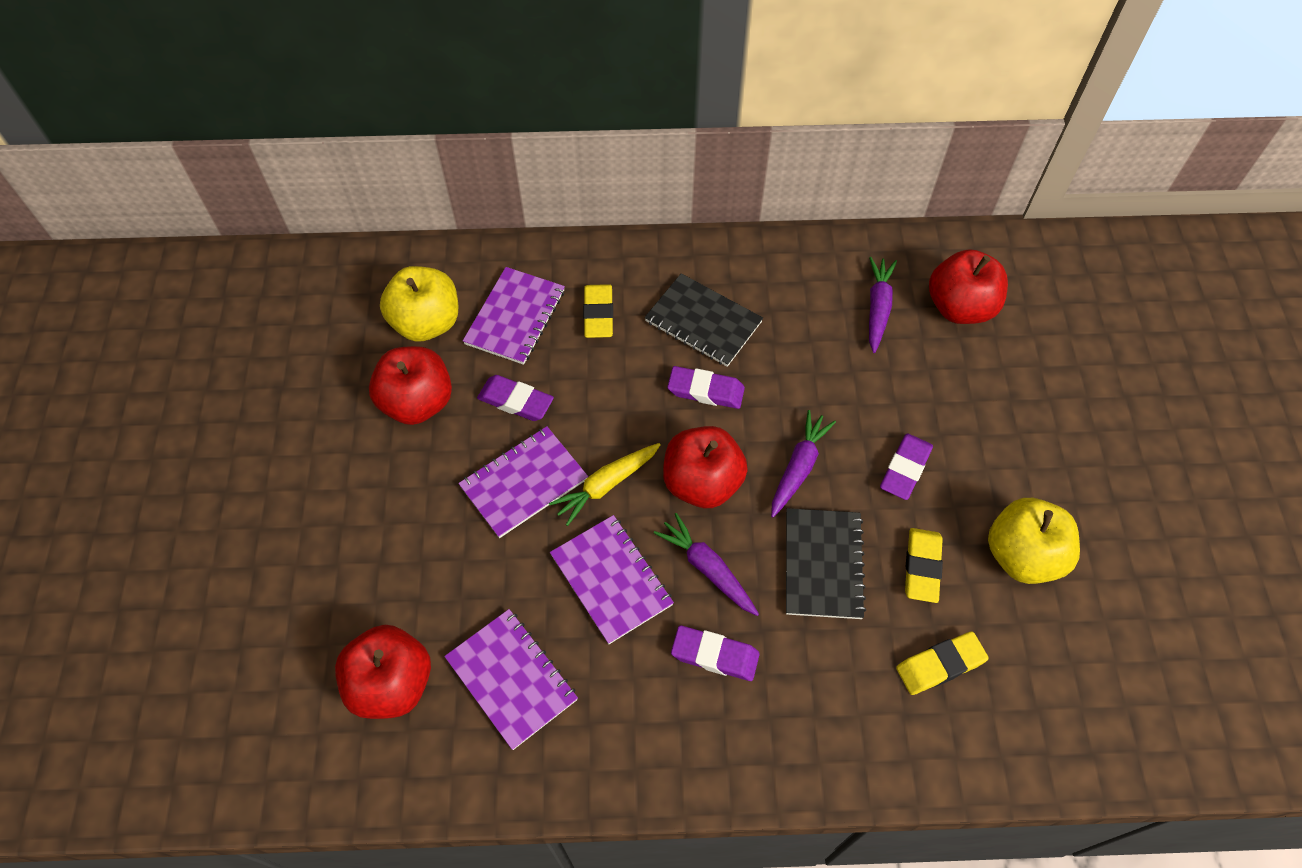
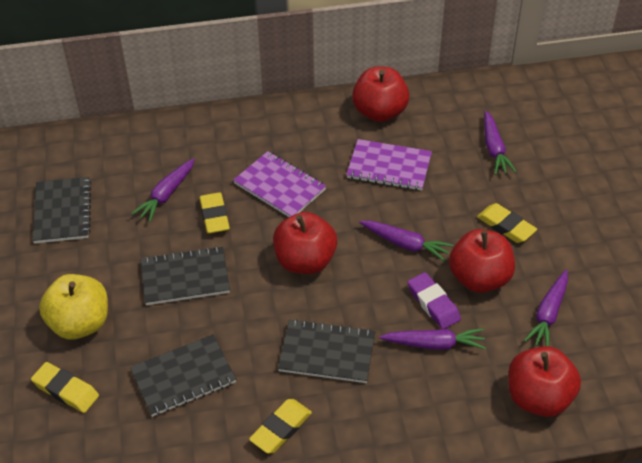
black notebook: [644,273,763,367] [786,508,866,619] = 2 -> [32,177,91,244] [130,334,236,417] [141,246,230,305] [278,319,375,383] = 4
purple carrot: [654,513,759,616] [771,410,836,518] [869,257,897,353] = 3 -> [131,158,195,222] [359,220,453,262] [379,328,486,350] [484,111,517,175] [524,270,568,346] = 5
purple eraser: [477,375,554,421] [667,366,745,409] [671,625,760,681] [880,434,933,500] = 4 -> [407,272,461,329] = 1
purple notebook: [444,609,578,750] [458,426,588,538] [463,267,565,365] [550,515,674,644] = 4 -> [233,151,326,217] [346,139,432,191] = 2
yellow apple: [380,266,459,342] [988,498,1080,584] = 2 -> [39,274,108,340] = 1
yellow carrot: [549,443,661,526] = 1 -> none = 0
yellow eraser: [583,284,613,338] [896,631,989,695] [905,528,943,603] = 3 -> [31,362,99,413] [199,192,230,234] [249,399,312,454] [477,203,537,243] = 4

